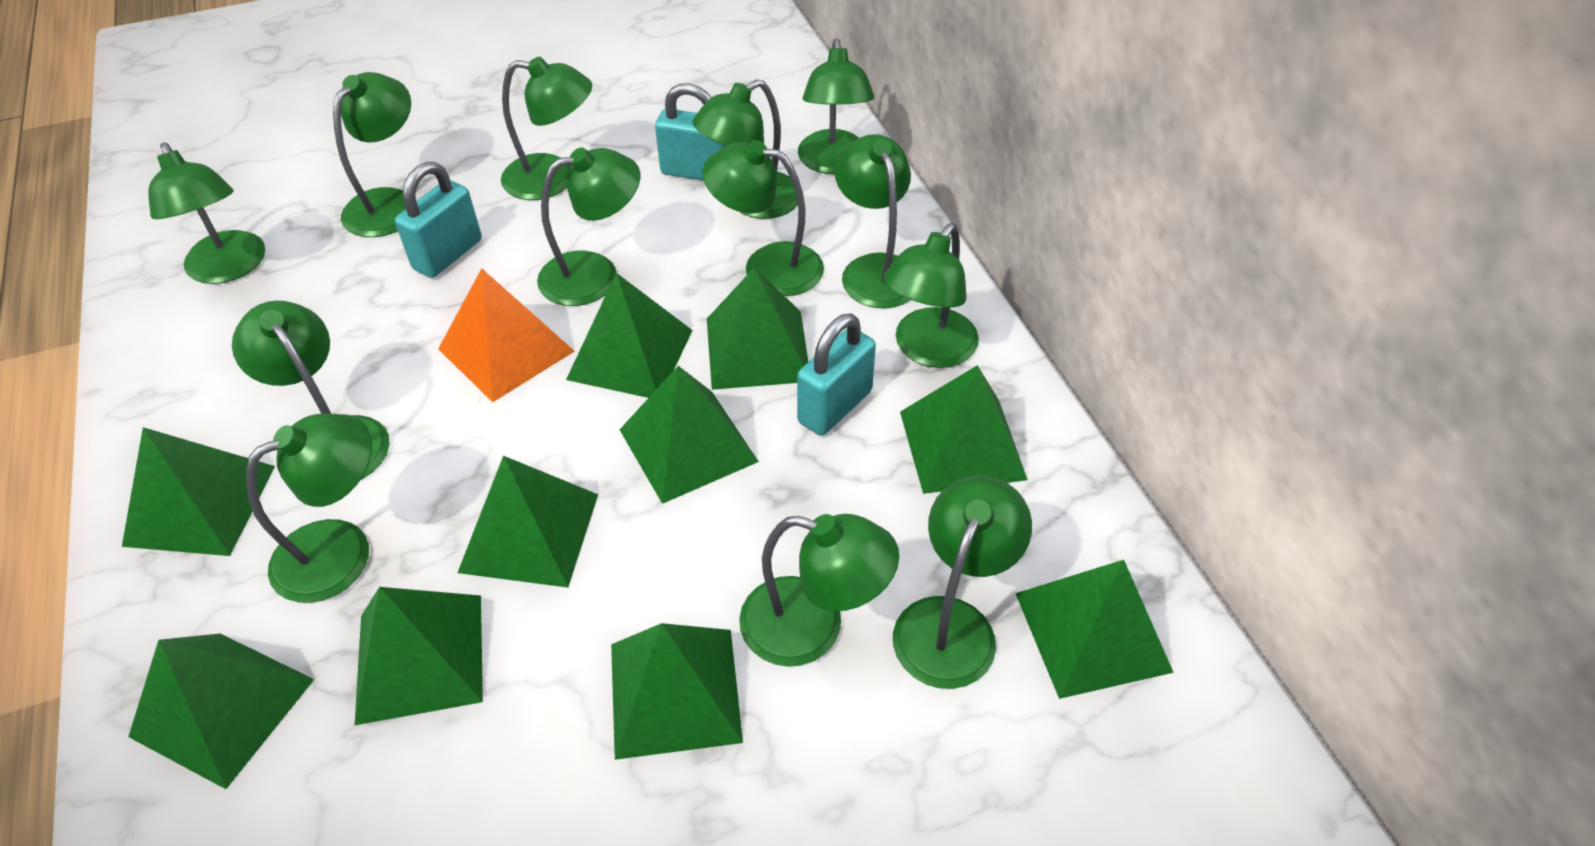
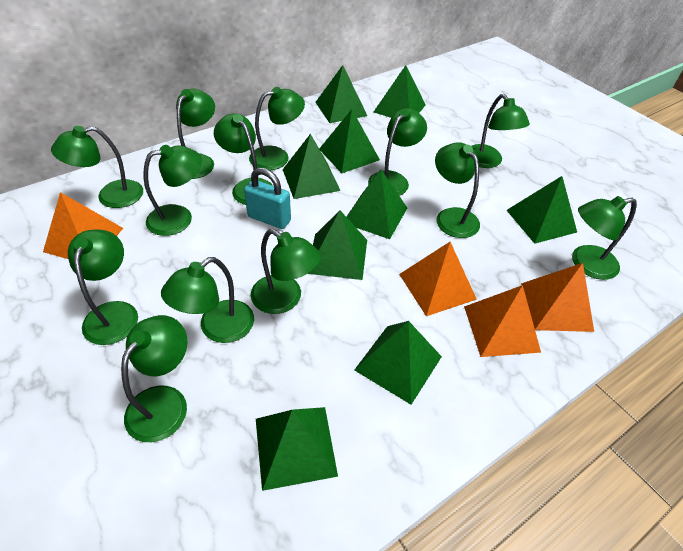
green pyramid: [122,427,275,556] [128,634,314,789] [355,587,483,725] [457,456,598,588] [566,273,693,398] [611,623,743,760] [620,366,759,504] [707,268,808,390] [900,365,1028,494] [1015,560,1174,699] = 10 -> [256,407,338,491] [283,134,340,199] [307,210,367,280] [316,65,367,123] [319,109,380,173] [346,170,407,239] [355,321,442,405] [374,65,426,118] [507,176,577,244] = 9
orange pyramid: [438,268,575,402] = 1 -> [43,192,123,259] [399,242,477,316] [464,285,541,357] [521,263,594,332] = 4
turquoise padlock: [395,162,482,278] [655,83,725,181] [797,313,876,436] = 3 -> [244,167,291,229] = 1

